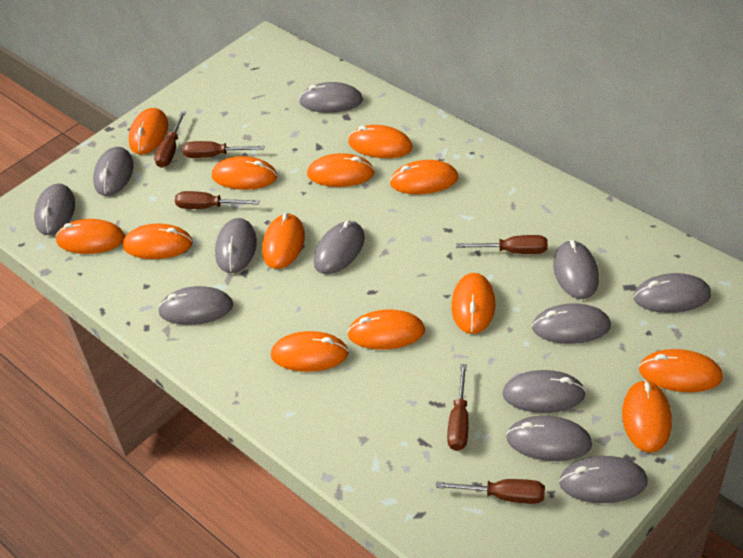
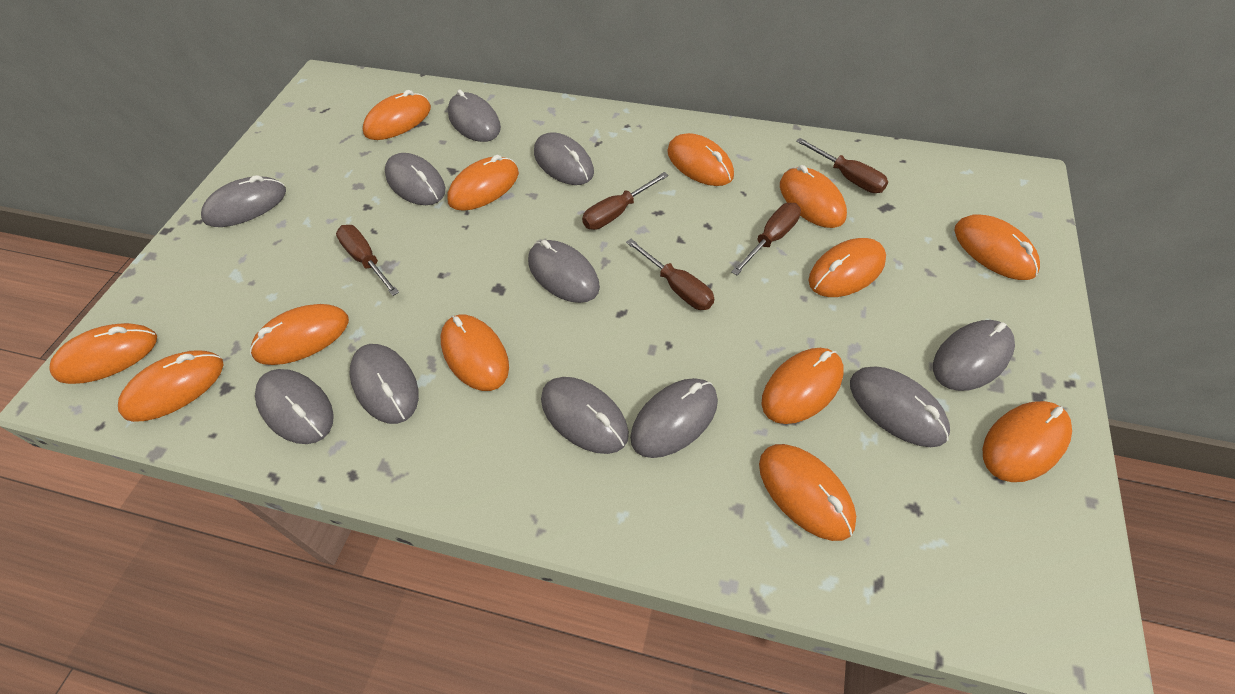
brown screwdriver: [154,111,186,168] [175,191,260,209] [183,141,264,158] [435,479,545,504] [447,364,468,451] [456,235,548,254] = 6 -> [336,225,399,296] [582,172,669,230] [626,239,714,310] [731,203,801,275] [796,138,888,193] = 5
grey mouse: [34,184,75,235] [93,147,134,196] [158,286,233,325] [215,218,257,273] [299,82,363,113] [314,220,365,274] [502,370,586,413] [506,416,592,461] [532,303,611,344] [553,240,599,299] [559,456,648,503] [633,273,711,313] = 12 -> [201,175,286,227] [255,369,334,444] [349,344,419,424] [385,153,445,205] [448,90,501,142] [528,240,600,303] [534,132,594,185] [541,377,629,454] [630,378,718,458] [850,367,950,447] [933,320,1015,391] = 11

